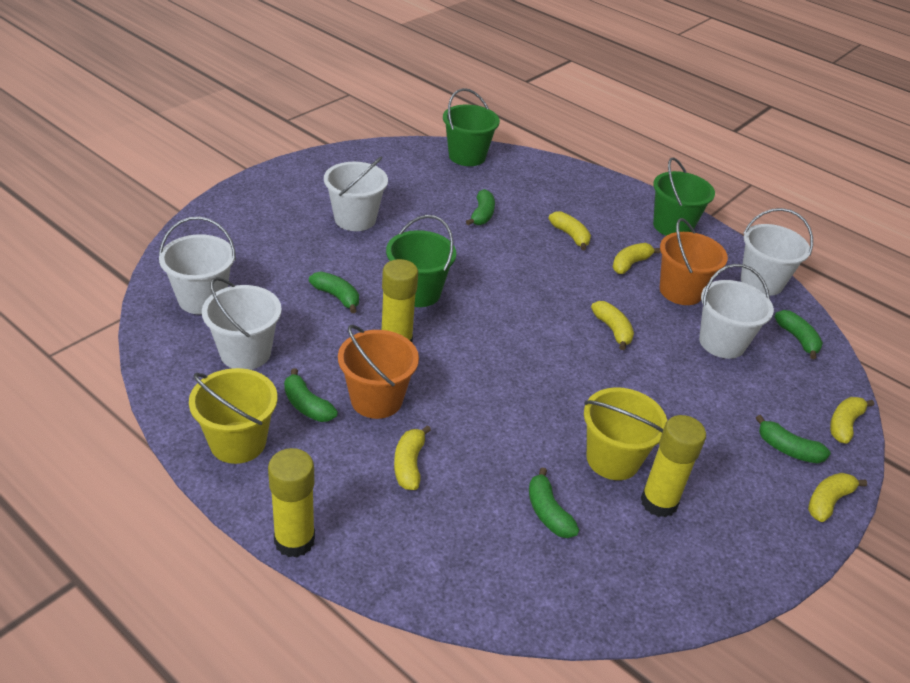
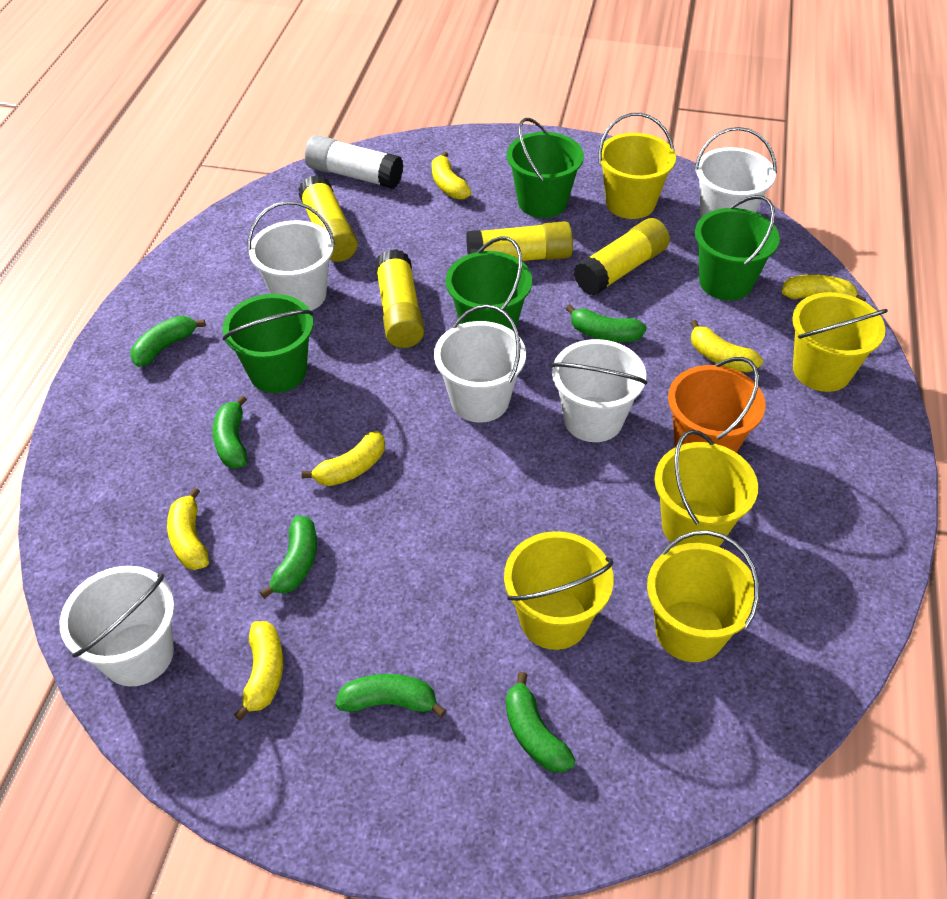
green bucket: [386,215,456,307] [443,88,500,166] [653,157,715,236] = 3 -> [222,294,313,393] [446,237,532,331] [507,118,584,218] [695,195,780,300] = 4
orange bucket: [338,325,419,419] [660,218,728,305] = 2 -> [668,357,766,453] = 1
white glue stick: none = 0 -> [305,135,403,189] = 1
yellow bucket: [189,368,277,464] [584,387,667,480] = 2 -> [504,531,614,650] [598,113,676,219] [647,531,759,662] [655,430,758,547] [792,292,888,392] = 5
yellow glue stick: [268,448,315,558] [382,259,418,343] [640,415,706,518] = 3 -> [298,175,358,262] [375,249,424,348] [466,221,573,261] [574,218,670,296] = 4

